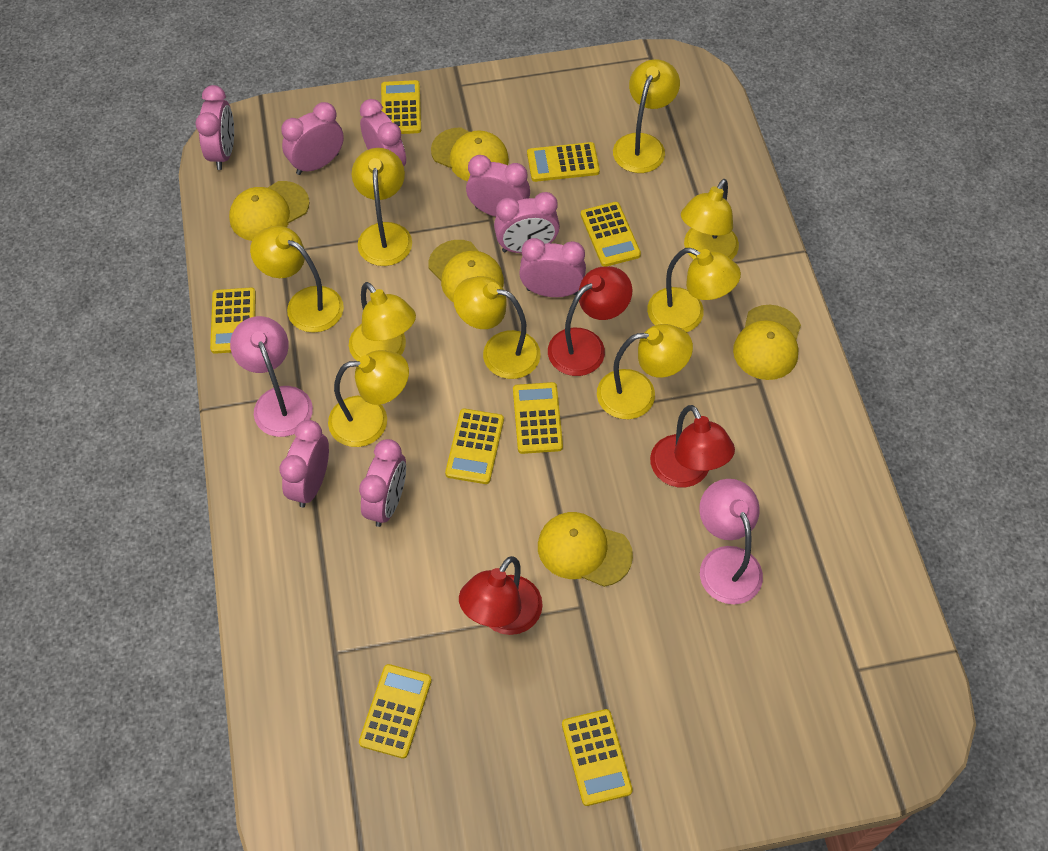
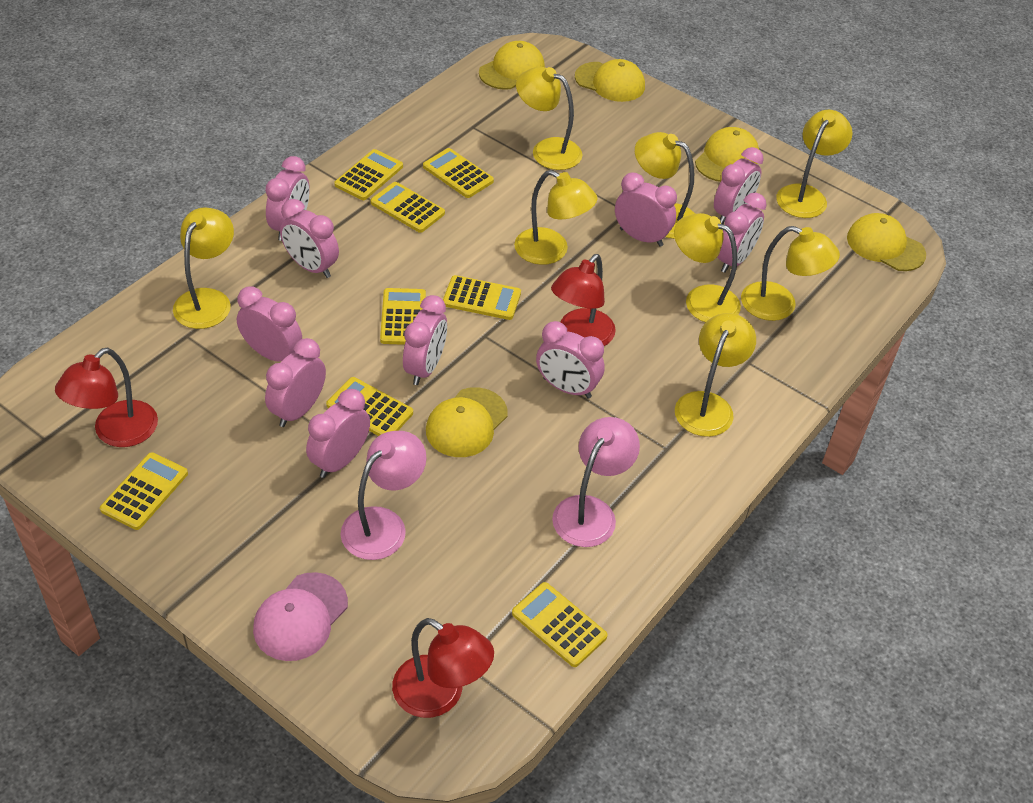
pink cap: none = 0 -> [253,572,348,661] = 1
pink clock: [196,85,234,170] [279,420,329,508] [281,102,344,175] [359,439,406,527] [360,99,406,166] [466,155,530,217] [494,192,560,253] [519,238,586,297] = 8 -> [237,286,302,362] [265,156,310,241] [265,338,326,427] [280,199,339,278] [306,389,370,478] [403,295,447,385] [536,321,605,399] [615,173,677,247] [714,147,764,224] [717,193,767,273] = 10
yellow lamp: [250,226,344,333] [328,350,409,447] [349,282,416,361] [352,148,412,266] [453,276,541,379] [597,324,693,419] [613,59,680,173] [647,248,741,332] [681,179,739,260] = 9 -> [173,207,234,329] [514,170,597,265] [516,67,582,170] [635,132,695,239] [674,213,741,322] [675,313,756,437] [741,226,840,321] [776,110,853,218] = 8

